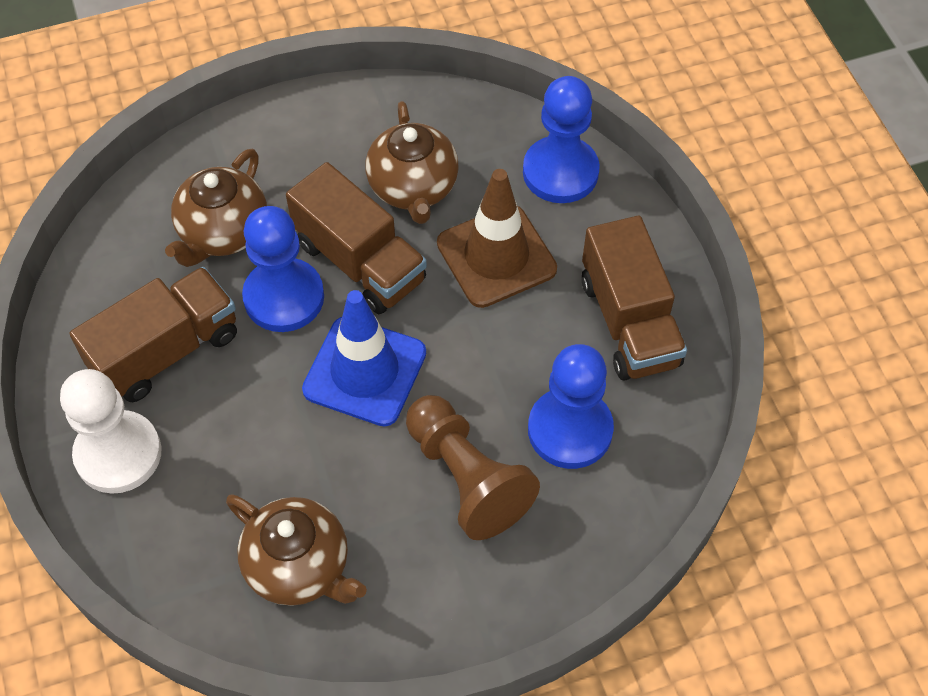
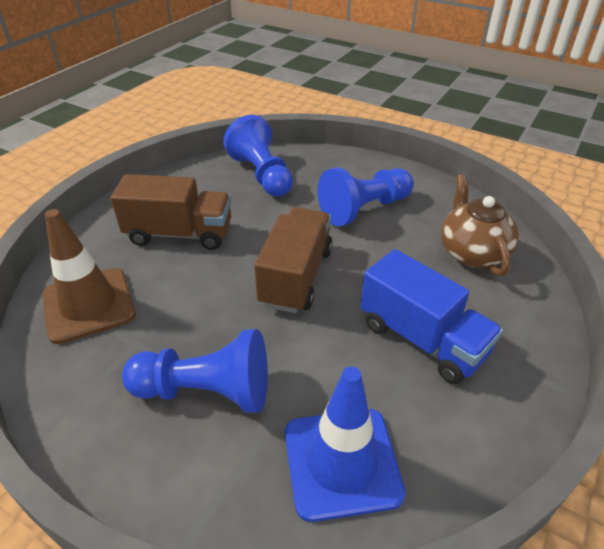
blue truck: none = 0 -> [361,249,503,384] = 1
brown pawn: [406,395,540,540] = 1 -> none = 0
brown teapot: [165,149,267,267] [226,494,367,606] [365,101,459,224] = 3 -> [441,174,519,276] = 1
brown truck: [69,267,237,402] [286,162,427,314] [582,216,687,380] = 3 -> [111,174,231,250] [254,207,333,313] = 2
white pawn: [60,369,162,494] = 1 -> none = 0

